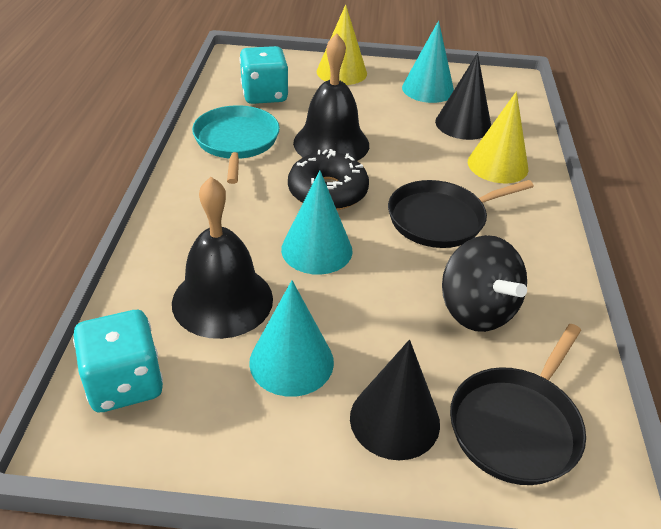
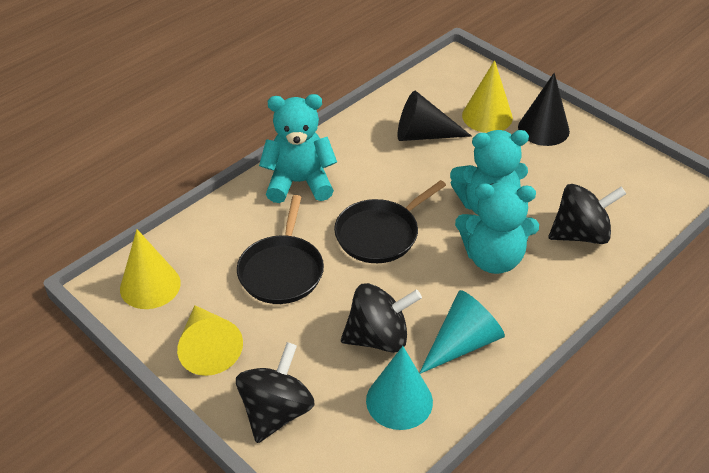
black bell: [172,177,273,339] [293,33,369,161] = 2 -> none = 0
black donut: [288,149,369,210] = 1 -> none = 0
black spinning top: [442,235,527,332] = 1 -> [236,342,315,443] [341,283,422,353] [549,184,626,244] = 3
turquoise cone: [249,280,334,397] [281,170,353,275] [402,21,454,103] = 3 -> [366,346,433,430] [419,290,505,374] = 2
turquoise dice: [73,310,163,412] [239,46,288,104] = 2 -> none = 0
turquoise pan: [192,105,280,184] = 1 -> none = 0
turquoise teddy bear: none = 0 -> [259,94,337,203] [450,130,529,215] [455,182,539,274] = 3
yellow cone: [316,4,367,85] [468,91,528,183] = 2 -> [120,229,181,309] [177,305,243,376] [462,60,513,133] = 3

